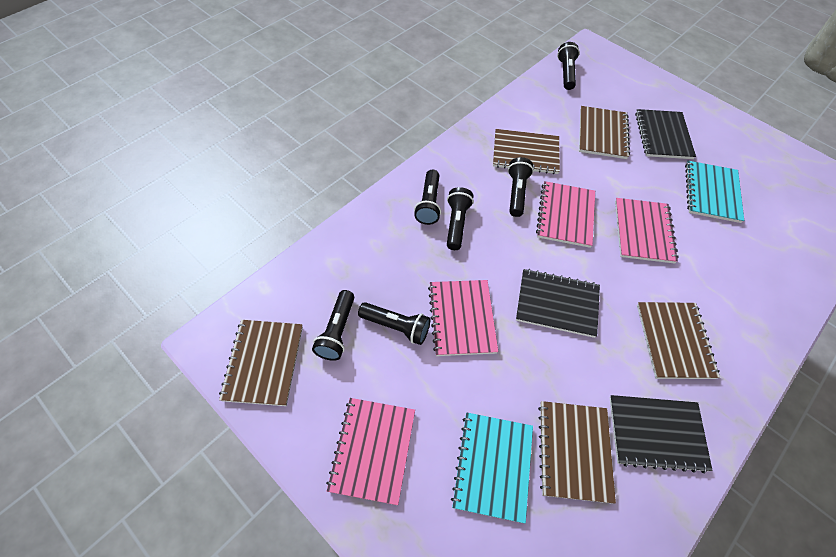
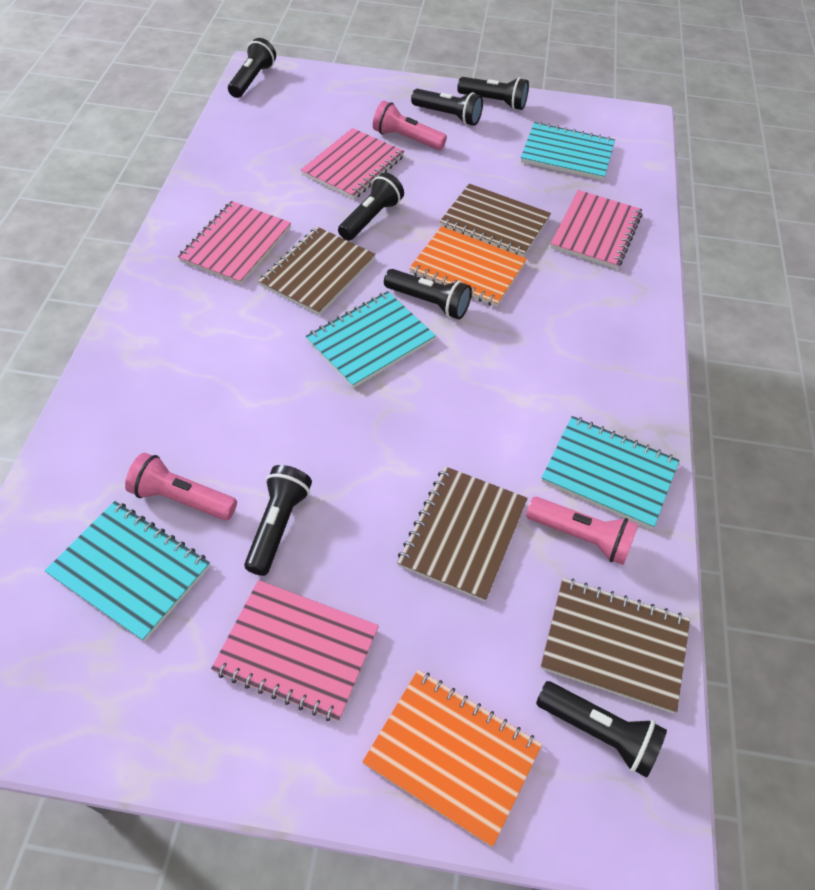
black flashlight: [312,290,354,361] [358,302,430,345] [414,170,441,225] [447,187,474,250] [508,157,534,217] [557,42,580,90] = 6 -> [228,38,276,98] [244,465,312,576] [338,173,404,241] [384,269,472,319] [411,89,483,126] [457,77,529,110] [536,681,667,778] = 7
black notebook: [516,269,600,338] [610,395,713,473] [635,109,696,159] = 3 -> none = 0
brown notebook: [219,320,303,406] [493,129,560,174] [538,401,616,504] [579,106,630,159] [637,302,720,379] = 5 -> [258,227,376,316] [397,466,528,602] [440,183,551,257] [540,578,690,713] = 4
orange notebook: none = 0 -> [362,670,542,847] [409,226,527,307] = 2
pink flashlight: none = 0 -> [125,453,237,520] [373,101,447,150] [526,496,639,565] = 3
turquoise notebook: [451,412,533,523] [685,161,744,223] = 2 -> [45,501,210,642] [305,291,436,388] [520,122,615,180] [541,416,680,530] = 4

